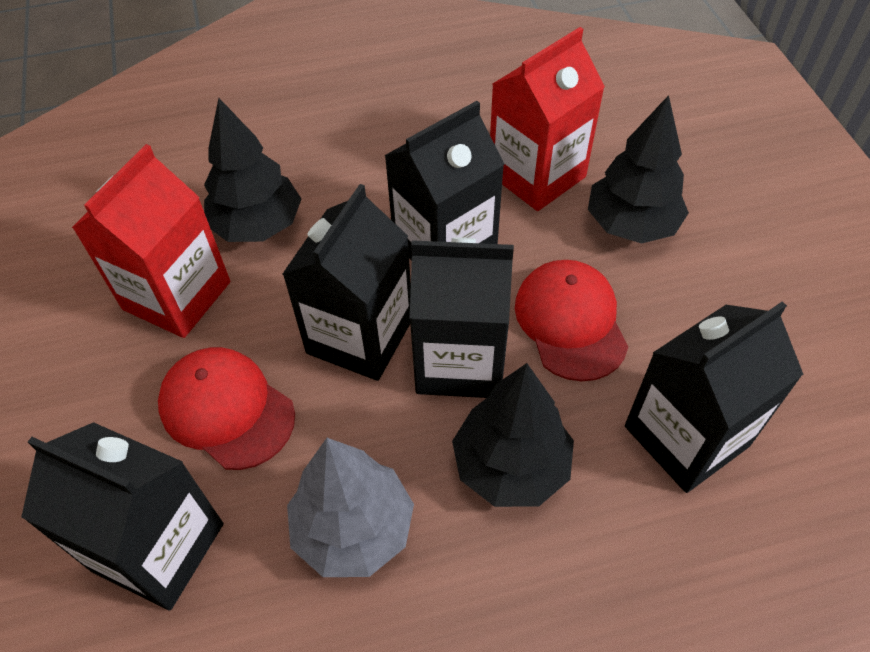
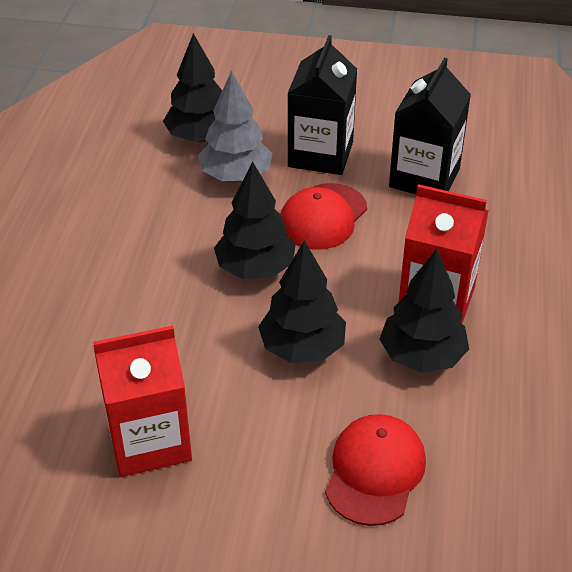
black carton: [21,422,223,611] [283,184,411,381] [384,101,505,261] [410,237,514,398] [625,302,803,493] = 5 -> [287,35,357,175] [389,58,471,194] = 2
black tree: [204,98,302,242] [452,363,574,507] [588,95,689,243] = 3 -> [163,33,222,142] [214,162,296,279] [258,240,346,363] [380,249,469,373] = 4

